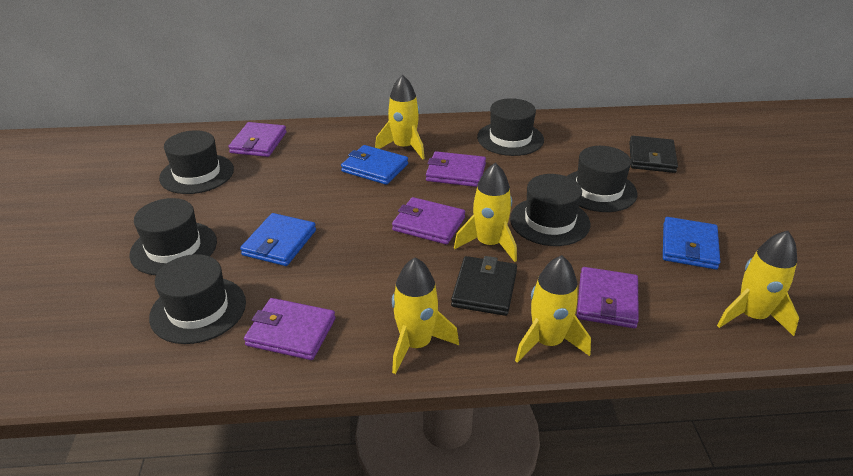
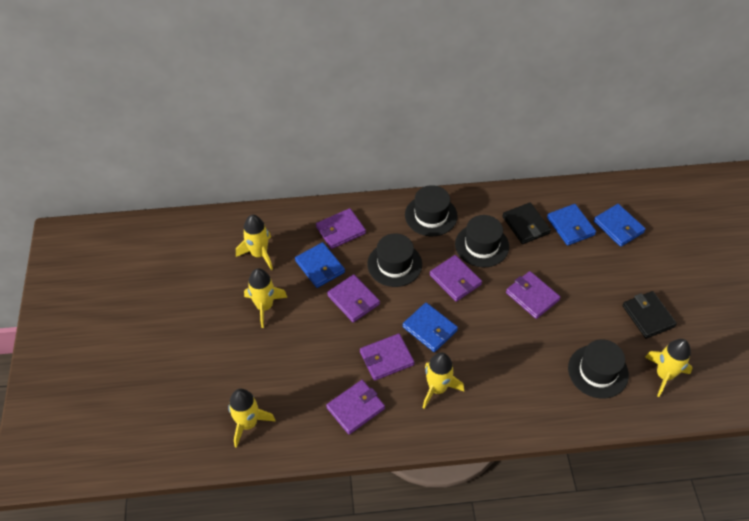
black hat: [129,198,217,275] [149,254,246,344] [159,130,234,194] [477,98,544,156] [510,174,590,246] [567,146,637,212] = 6 -> [367,233,422,287] [405,185,458,236] [455,215,509,267] [568,339,629,399] = 4
blue wallet: [240,213,316,266] [341,145,408,185] [663,217,720,270] = 3 -> [295,242,345,288] [403,303,458,352] [547,204,596,246] [594,204,646,247] = 4
purple wallet: [228,122,286,157] [244,298,335,360] [392,197,465,245] [426,151,486,187] [577,267,639,328] = 5 -> [316,208,366,249] [326,380,385,435] [327,274,380,323] [360,334,414,381] [430,255,482,302] [506,271,560,319] = 6

